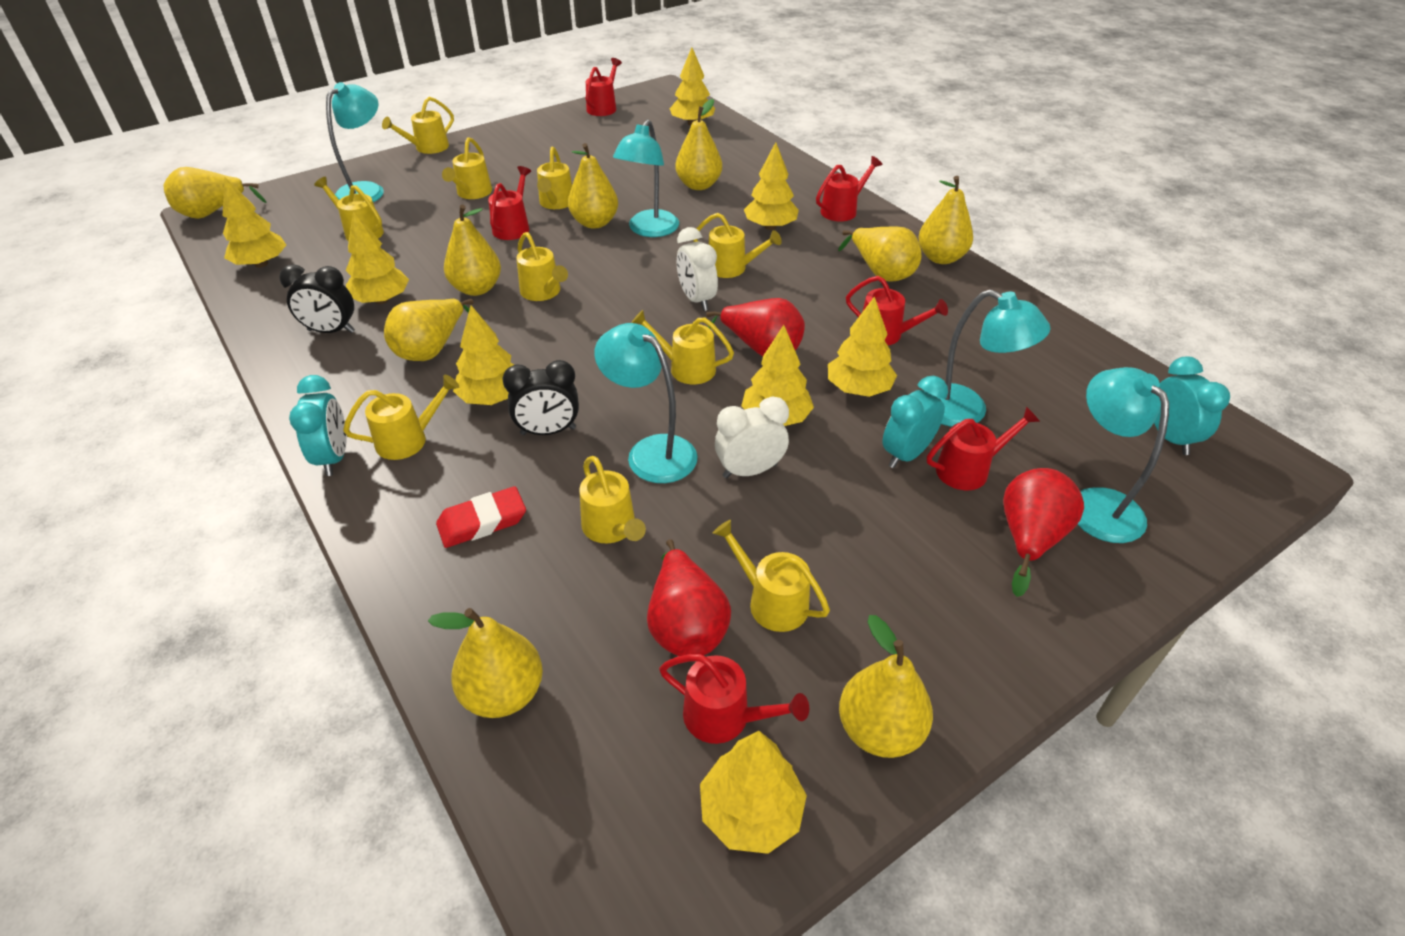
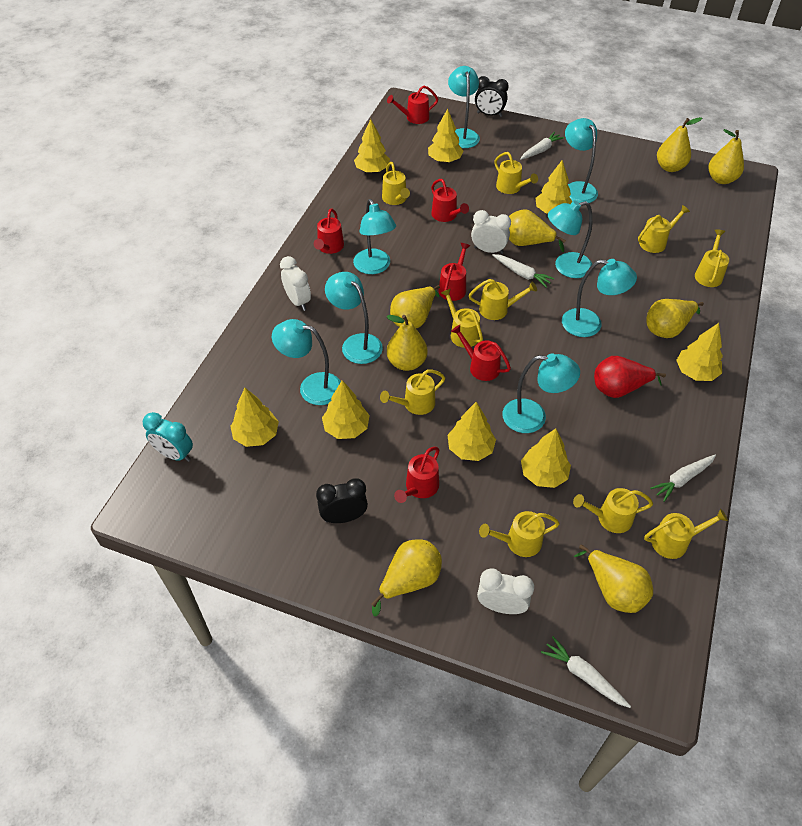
red eraser: [436,486,526,548] = 1 -> none = 0
red pear: [647,539,731,656] [706,298,805,357] [1003,468,1084,597] = 3 -> [594,356,666,398] = 1
turquoise clock: [289,375,346,476] [882,376,948,468] [1154,356,1230,455] = 3 -> [143,412,193,462] = 1
turquoise lamp: [326,82,384,202] [594,323,697,483] [613,120,679,237] [935,289,1051,427] [1077,367,1169,543] = 5 -> [272,319,341,405] [325,272,383,364] [353,199,396,274] [448,66,480,148] [502,354,580,433] [548,200,593,278] [562,259,637,337] [565,118,598,203] = 8
white carrot: none = 0 -> [493,254,554,288] [520,132,564,160] [541,636,631,708] [650,455,716,502] = 4
white clock: [677,227,718,311] [715,396,789,478] = 2 -> [280,256,311,311] [471,210,511,254] [477,568,534,614] = 3
yellow pear: [163,167,267,219] [384,299,474,361] [428,608,543,718] [444,205,501,296] [568,143,618,229] [675,99,722,190] [838,226,922,282] [839,615,933,758] [919,176,973,264] = 9 -> [371,539,442,616] [387,315,427,371] [390,285,440,328] [509,209,566,252] [574,544,653,613] [646,299,704,338] [657,117,702,172] [708,129,744,184] = 8

